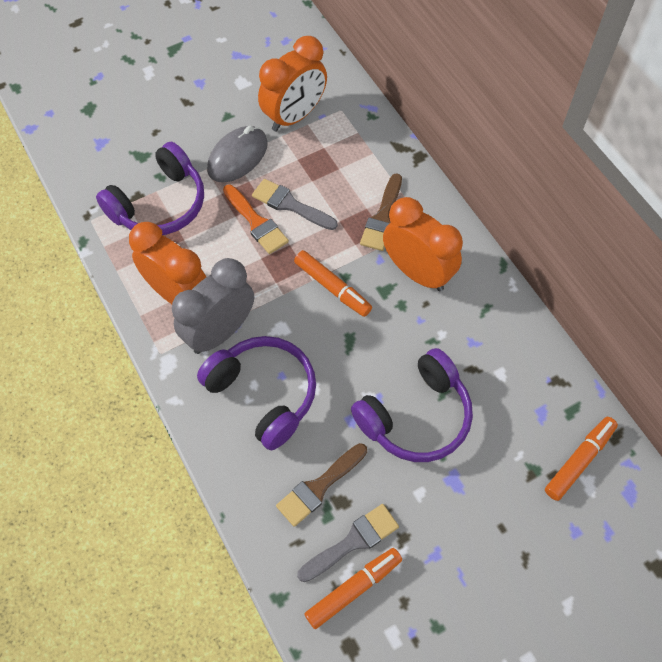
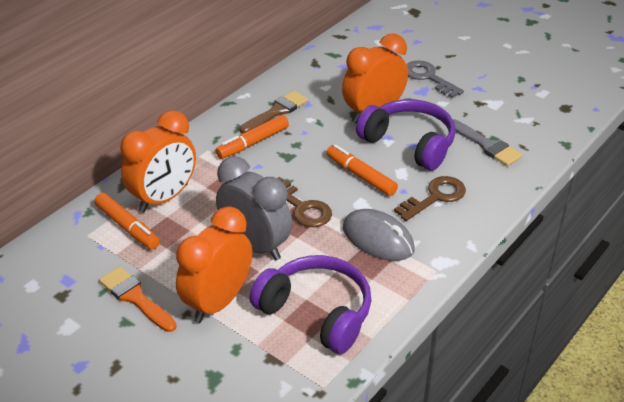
brown brush: [276,443,367,527] [360,173,402,251] = 2 -> [240,91,308,134] = 1
brown key: none = 0 -> [277,177,332,227] [394,176,466,221] = 2
grey brush: [252,179,338,230] [297,504,399,582] = 2 -> [453,119,522,166] = 1
grey key: none = 0 -> [406,60,464,98] = 1
purple headphones: [96,142,204,235] [197,336,316,450] [351,348,473,462] = 3 -> [250,255,371,354] [356,99,456,171] = 2

